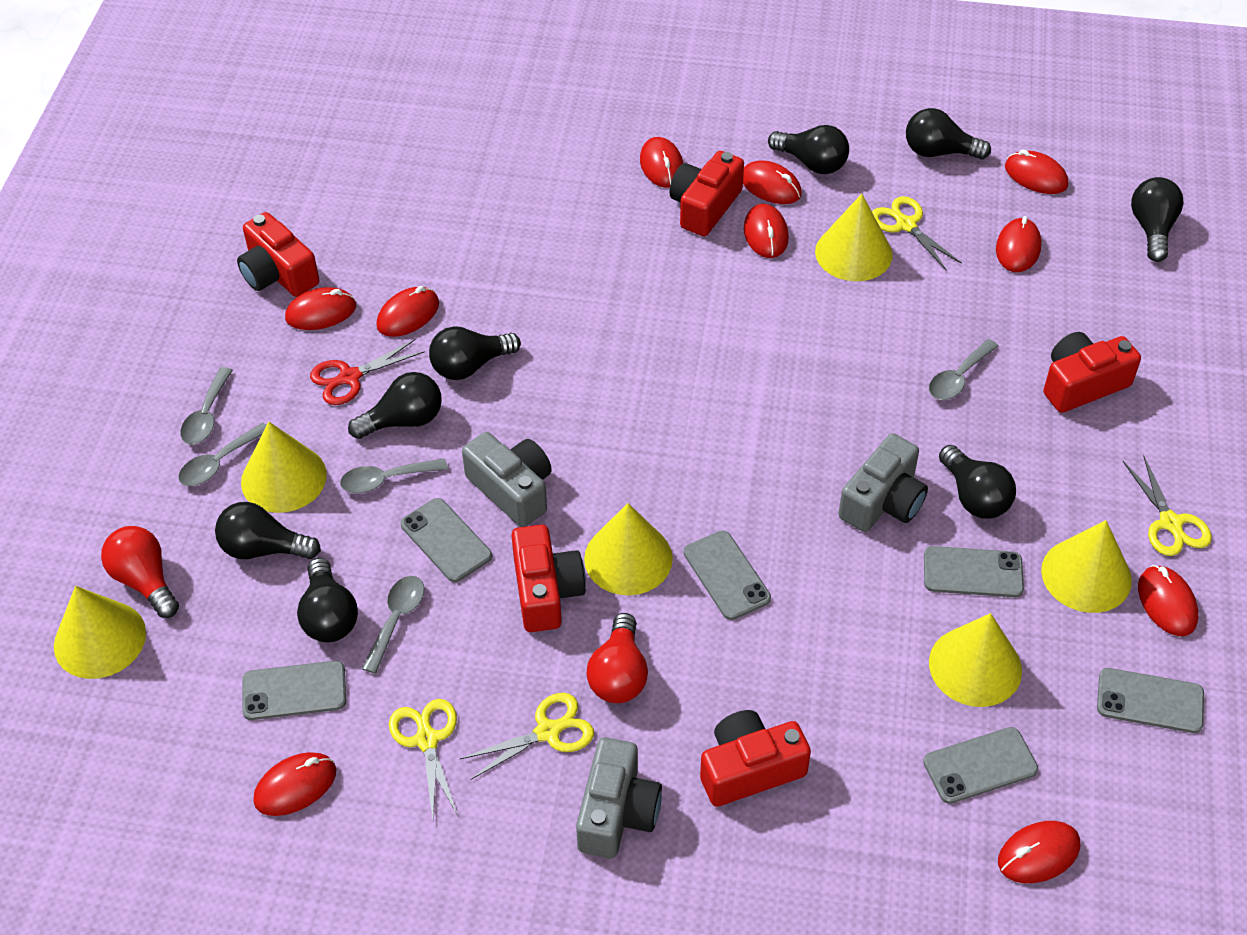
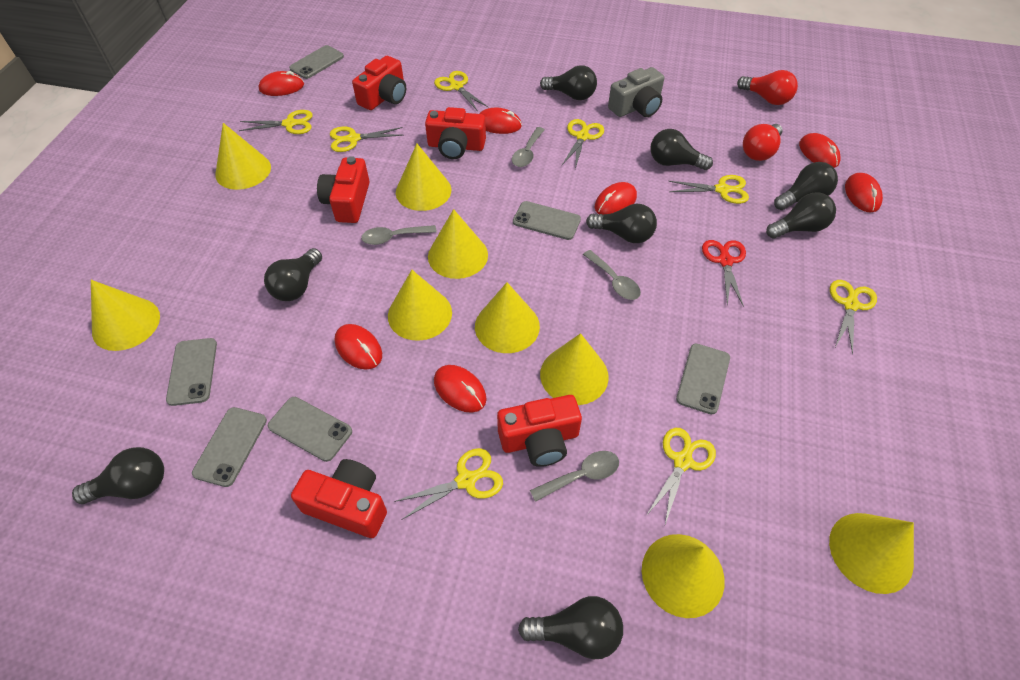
grey camera: [462,432,552,527] [576,737,662,858] [838,433,928,532] = 3 -> [608,67,664,117] = 1
grey spoon: [178,423,267,486] [180,367,233,444] [340,458,448,493] [362,576,424,673] [929,339,998,400] = 5 -> [361,225,437,245] [512,127,545,167] [530,451,619,502] [583,250,641,300] = 4
red mouse: [253,752,336,816] [285,287,356,330] [376,286,439,337] [640,137,683,188] [743,160,802,204] [744,204,789,258] [996,216,1041,272] [998,821,1080,883] [1005,150,1068,194] [1138,565,1198,636] = 10 -> [259,71,304,96] [335,324,382,370] [434,365,487,413] [479,108,522,134] [595,182,637,215] [799,133,841,168] [845,173,883,212] = 7
yellow cone: [54,586,146,679] [241,422,327,513] [584,503,673,596] [815,194,893,281] [929,613,1022,707] [1041,520,1132,613] = 6 -> [91,280,160,351] [215,123,271,190] [388,270,452,341] [396,144,451,211] [428,209,488,279] [475,282,540,353] [540,333,609,405] [642,534,725,618] [829,513,914,594] = 9
yellow scissors: [389,699,458,818] [460,693,594,780] [872,196,962,271] [1123,455,1212,556] = 4 -> [239,110,313,134] [330,127,403,152] [394,448,503,520] [434,71,489,110] [562,119,604,169] [646,428,716,525] [668,175,749,204] [830,280,877,354] = 8

